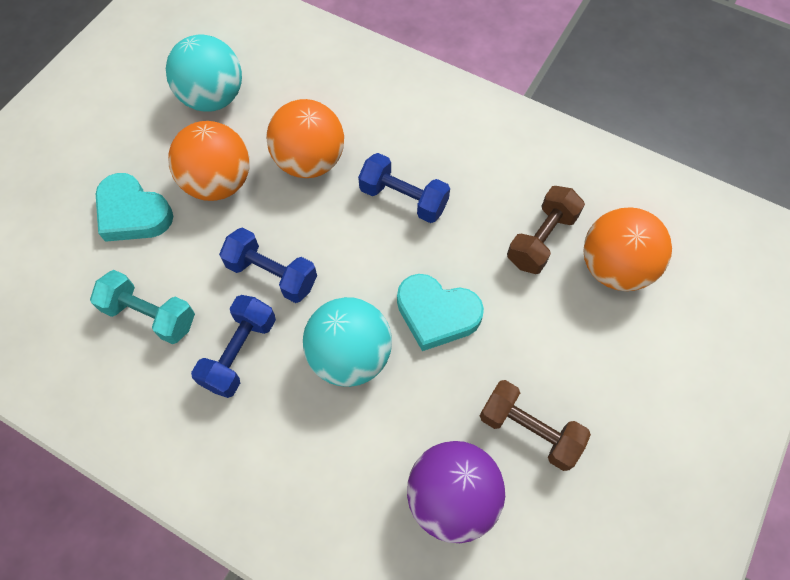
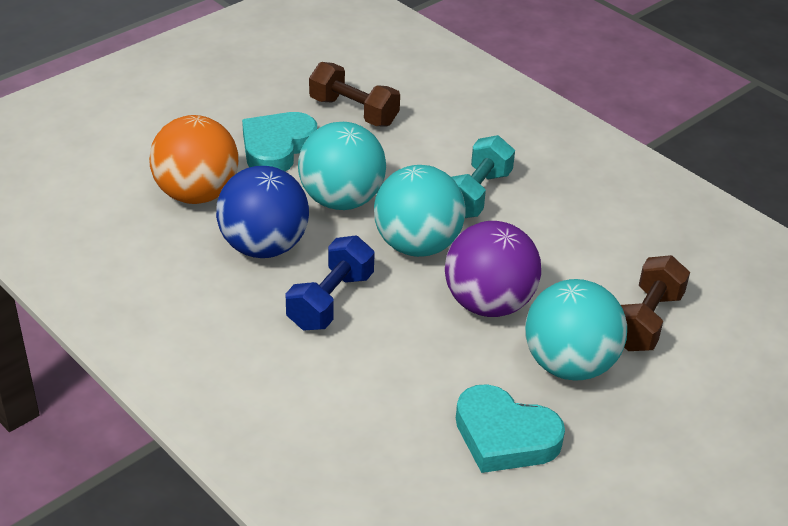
blue ball: none = 0 -> [216,166,309,258] = 1
blue dumbbell: [191,295,276,398] [219,228,317,303] [358,153,450,223] = 3 -> [286,236,375,330] = 1
orange ball: [168,121,250,201] [266,99,344,178] [583,207,672,291] = 3 -> [149,115,239,204] = 1
turquoise ball: [166,34,242,112] [303,297,392,387] = 2 -> [298,122,386,210] [374,165,465,257] [525,279,627,380] = 3

